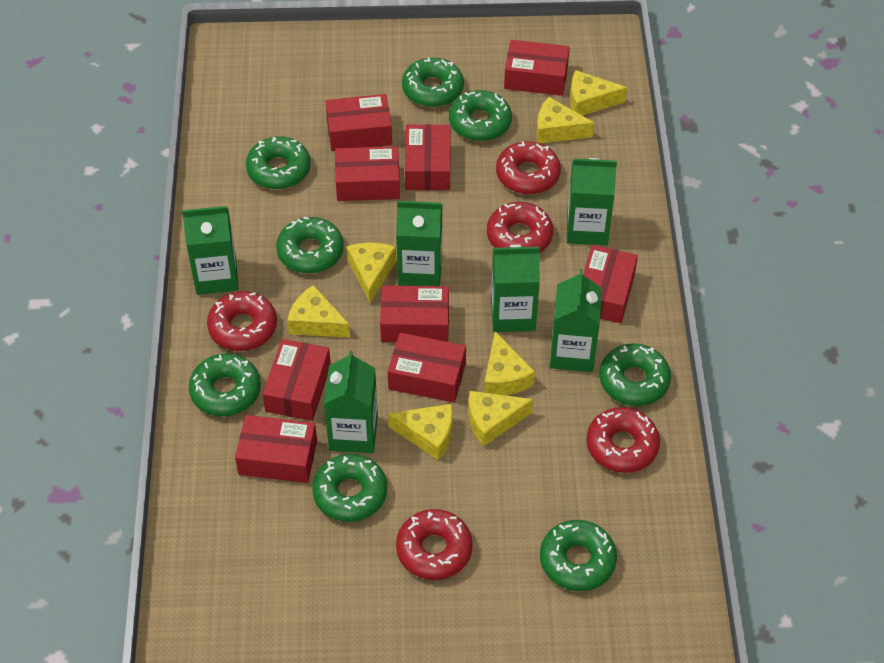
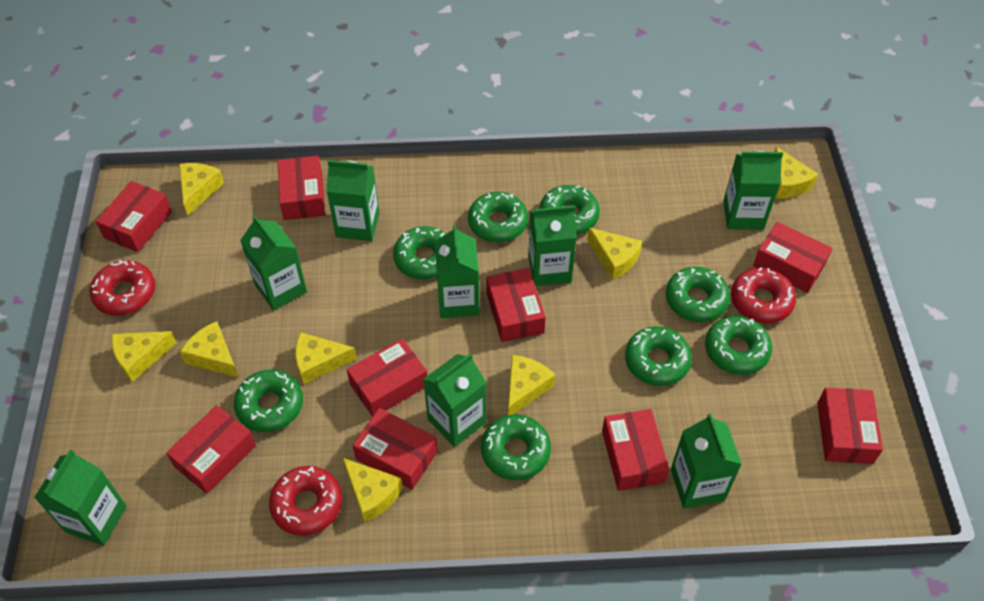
green carton: [182,206,239,295] [324,351,378,453] [396,201,442,286] [491,245,540,332] [550,269,602,372] [567,158,617,245] = 6 -> [34,450,127,546] [240,215,307,311] [327,160,379,241] [423,353,486,447] [435,225,480,318] [528,205,577,286] [671,414,742,508] [723,151,783,230] = 8
red donut: [207,291,277,351] [396,509,473,580] [487,202,553,253] [496,141,561,194] [586,407,660,473] = 5 -> [90,260,155,316] [269,466,342,536] [731,267,796,323] = 3
yellow cheese: [287,285,350,338] [347,243,397,303] [388,404,453,461] [469,391,533,447] [484,331,535,395] [536,97,594,143] [570,70,627,115] = 7 -> [112,331,177,382] [179,163,224,216] [180,321,239,378] [295,332,357,385] [343,458,403,523] [508,355,556,415] [588,228,642,280] [774,147,819,199] = 8

